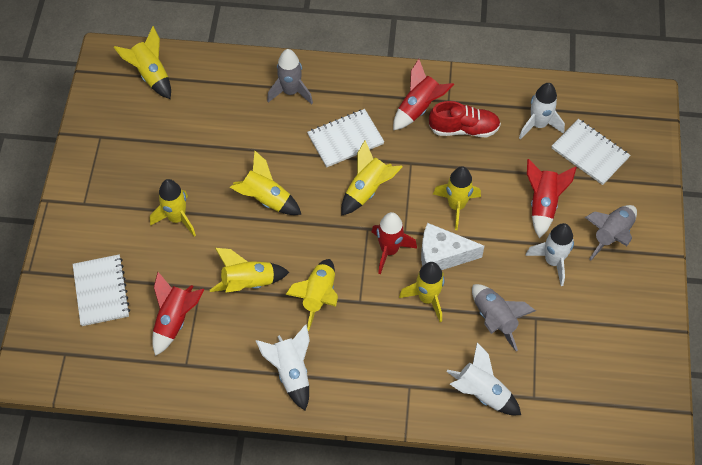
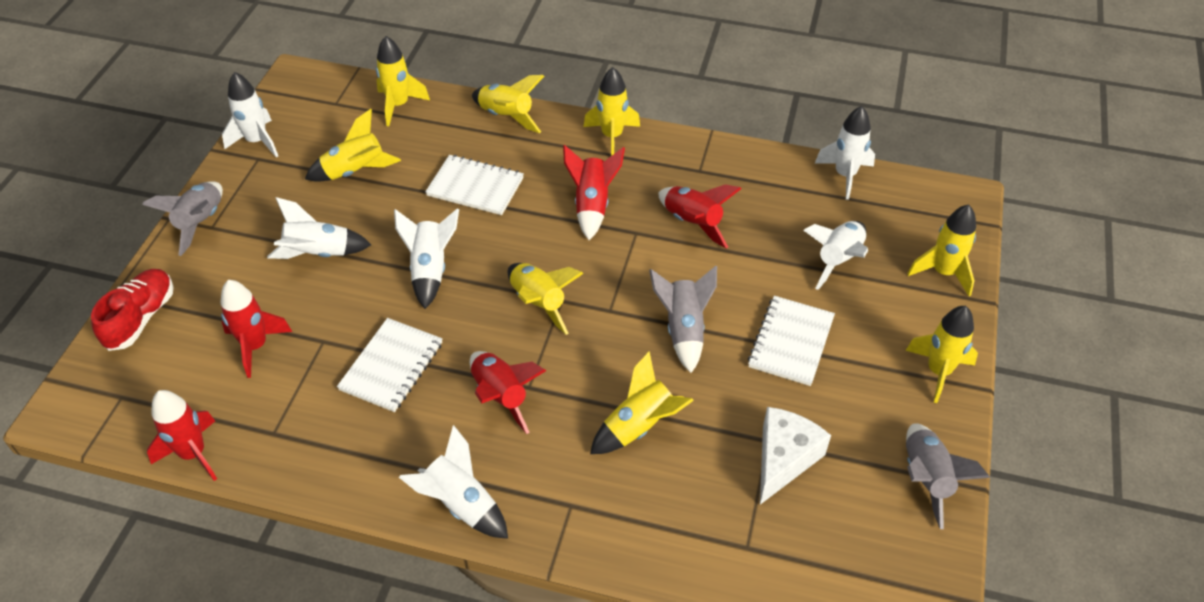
red rocket: [152,272,205,356] [372,212,417,274] [393,59,454,130] [527,159,577,238] = 4 -> [147,390,217,481] [220,280,292,378] [470,351,546,434] [563,145,625,240] [658,184,741,248] = 5
white rocket: [256,324,310,410] [446,342,521,415] [519,83,565,140] [525,223,574,286] = 4 -> [222,72,278,157] [267,197,371,259] [394,208,459,309] [399,425,508,539] [803,221,868,290] [814,106,875,200] = 6

